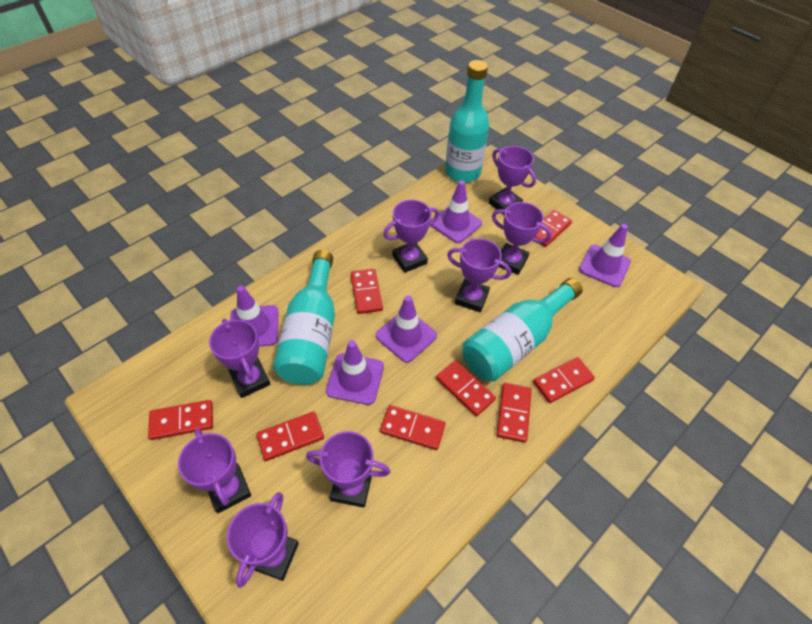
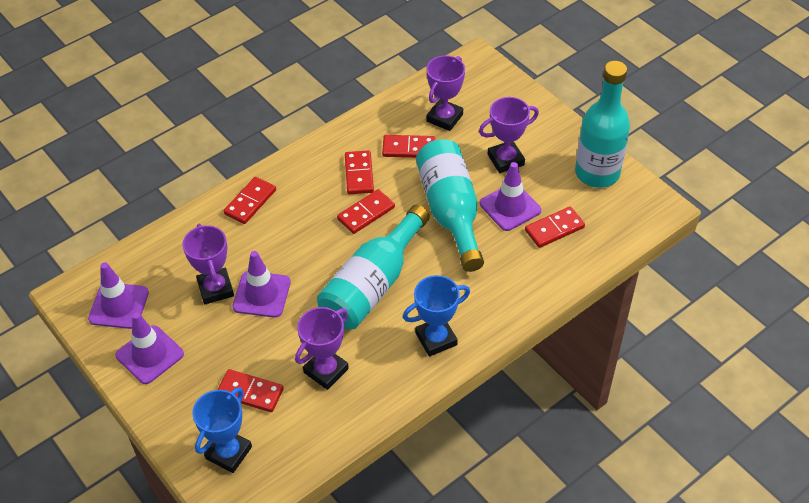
blue trophy: none = 0 -> [192,387,252,473] [403,275,470,357] = 2
purple traffic cone: [230,286,278,346] [326,340,384,405] [376,295,437,363] [431,180,482,243] [579,224,631,287] = 5 -> [88,262,149,329] [115,312,184,384] [232,251,291,318] [480,162,541,231] = 4
purple trophy: [178,428,251,513] [209,319,270,398] [227,492,299,588] [306,431,391,508] [383,200,439,273] [447,238,511,312] [489,146,536,215] [492,202,552,275] = 8 -> [182,224,234,304] [295,307,349,390] [427,55,465,131] [479,97,539,173] = 4
red domino: [148,400,213,440] [256,412,324,461] [351,269,383,314] [380,405,446,450] [436,361,496,417] [496,383,532,443] [533,357,595,403] [534,210,572,247] = 8 -> [218,369,284,412] [224,177,276,224] [337,189,395,234] [345,150,374,194] [382,135,435,158] [525,207,585,248] = 6

